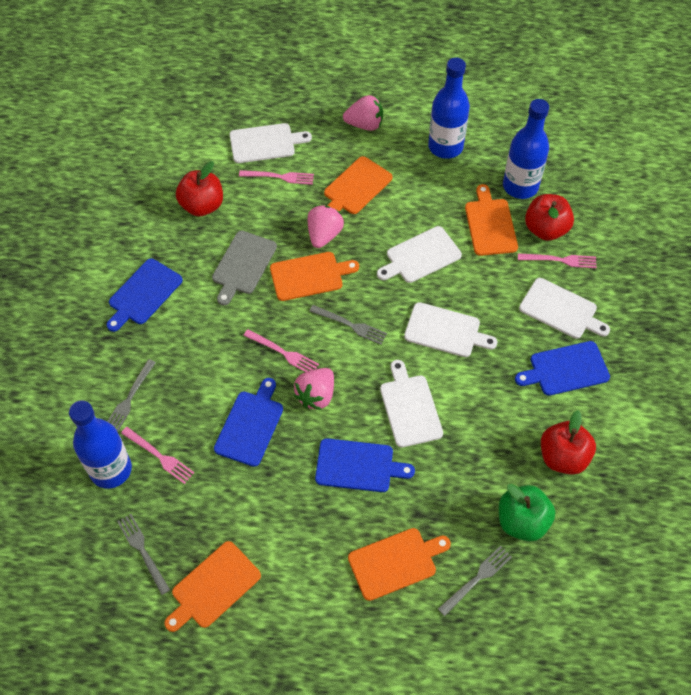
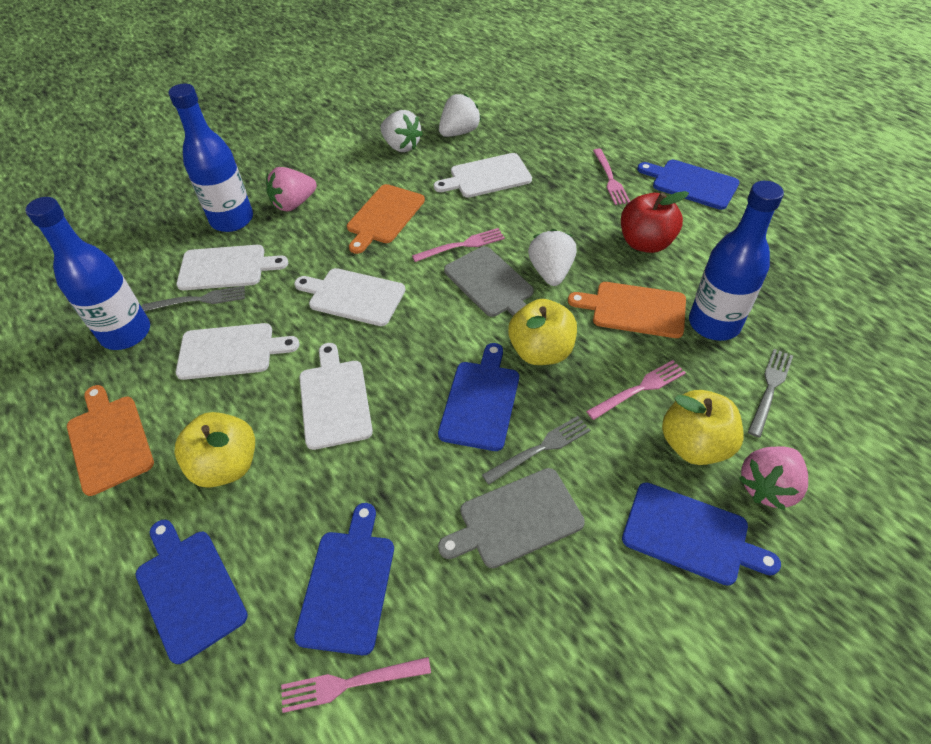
blue cutting board: [107,258,183,332] [214,378,283,467] [315,438,415,492] [515,341,610,396] = 4 -> [136,520,248,664] [294,503,394,655] [438,343,519,451] [622,482,781,586] [637,160,739,210] = 5
green apple: [499,484,555,542] = 1 -> none = 0
grey cutting board: [212,231,277,305] = 1 -> [438,468,585,568] [444,246,534,317] = 2
grey fork: [107,359,156,432] [117,514,170,595] [310,305,387,345] [438,546,512,616] = 4 -> [142,286,245,311] [482,416,590,485] [748,349,793,438] = 3
orange cutting board: [164,541,261,632] [270,252,359,301] [324,156,393,214] [348,528,451,601] [465,184,518,256] = 5 -> [67,385,154,496] [347,184,425,254] [568,282,686,338] = 3
pink strawberry: [293,368,334,410] [308,205,344,248] [343,95,383,131] = 3 -> [266,167,317,211] [739,446,808,510] = 2
red apple: [176,161,223,216] [525,194,574,241] [541,410,596,475] = 3 -> [621,191,689,253] = 1
white strawberry: none = 0 -> [380,110,423,152] [439,93,481,137] [528,229,577,286] = 3
yellow apple: none = 0 -> [174,412,255,488] [508,299,577,365] [662,390,744,465] = 3

